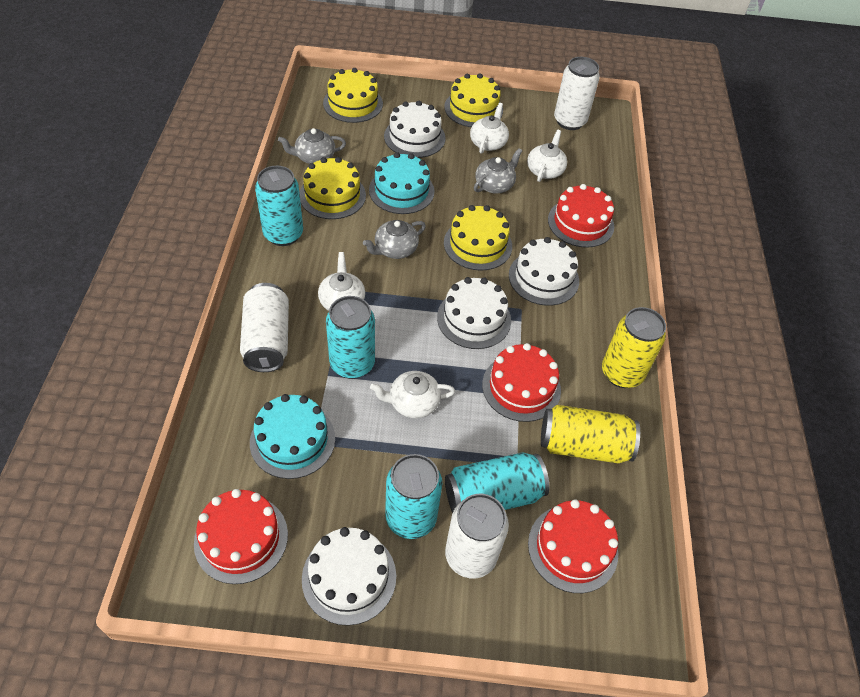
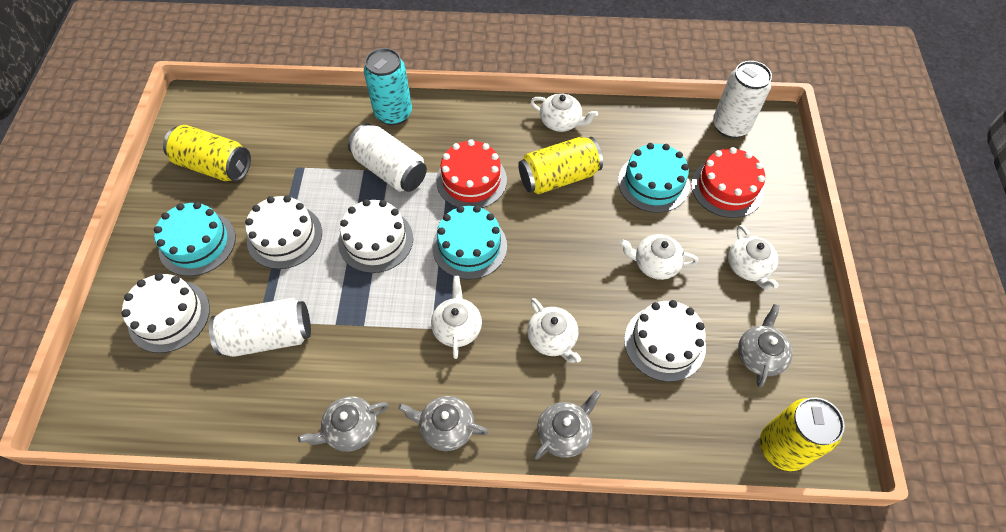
grey teapot: [278,128,346,164] [363,220,426,259] [474,148,522,194] = 3 -> [298,396,389,452] [398,396,488,451] [534,390,601,459] [738,304,792,387] = 4
red cake: [194,489,288,584] [482,343,561,422] [528,499,618,593] [548,184,614,248] = 4 -> [436,139,507,208] [691,147,765,218] = 2
turquoise cake: [250,394,335,479] [369,152,435,214] = 2 -> [154,202,235,276] [432,206,507,280] [618,143,690,213] = 3
turquoise can: [255,166,303,246] [326,296,375,379] [385,454,443,539] [445,452,549,513] = 4 -> [364,48,412,126] = 1
white teapot: [318,252,365,311] [370,371,455,418] [470,103,509,154] [527,130,567,182] = 4 -> [431,276,482,359] [527,298,581,363] [530,93,598,132] [620,234,698,280] [728,225,779,290] = 5
yellow cake: [299,157,366,219] [323,68,383,123] [444,73,503,127] [444,205,512,271] = 4 -> none = 0
yellow can: [541,405,640,463] [602,307,666,388] = 2 -> [163,125,251,181] [518,137,603,194] [760,397,845,471] = 3

